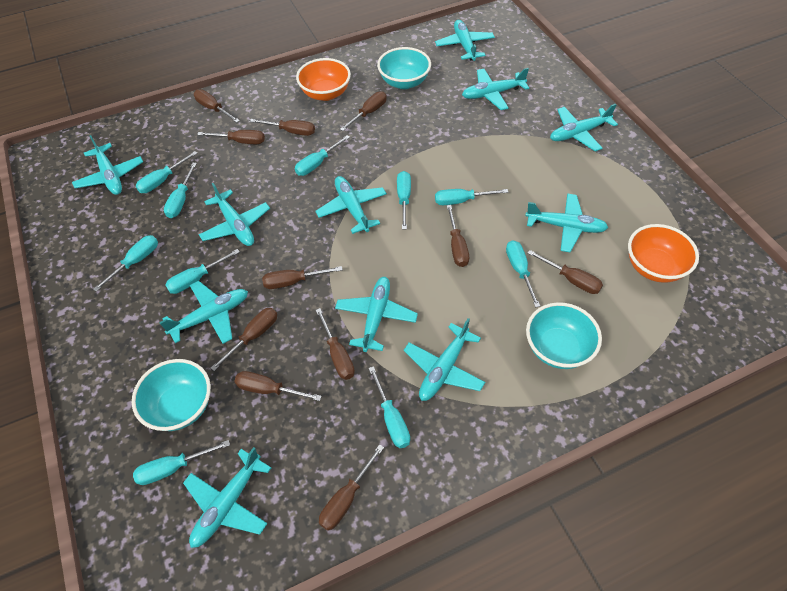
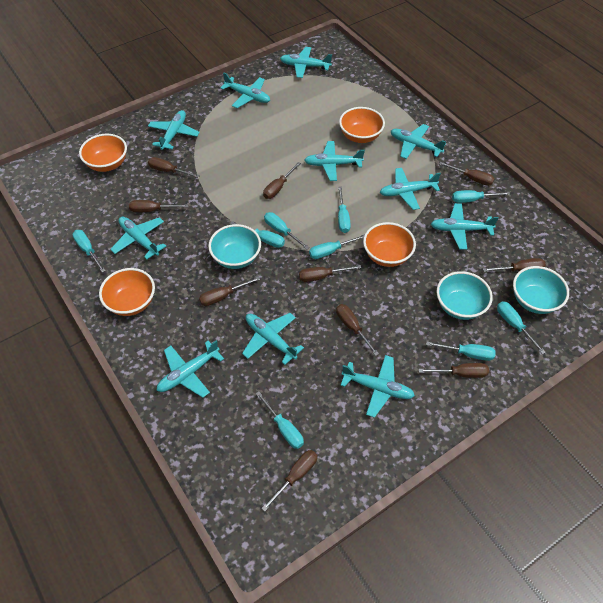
brown screwdriver: [194,89,240,123] [197,130,265,144] [211,308,277,371] [234,371,322,401] [250,119,315,136] [262,266,343,289] [316,308,355,380] [319,444,384,530] [340,91,387,131] [447,205,469,267] [527,250,603,294] = 11 -> [129,200,188,212] [148,157,200,178] [199,276,260,306] [261,450,317,511] [263,162,301,199] [299,265,361,282] [336,304,379,356] [419,363,489,378] [439,162,495,186] [483,258,546,272] = 10
orange bowl: [296,58,351,101] [628,224,699,283] = 2 -> [79,134,127,172] [99,268,155,316] [339,107,385,143] [363,222,416,267] = 4
turquoise screwdriver: [93,235,158,292] [133,440,230,485] [136,151,197,193] [164,163,197,218] [165,249,240,294] [295,135,350,176] [369,366,410,448] [397,171,411,230] [435,189,508,205] [506,240,540,308] = 10 -> [72,230,106,272] [230,221,285,248] [255,391,304,449] [264,212,309,250] [309,234,365,259] [338,186,351,233] [426,341,496,361] [452,190,510,203] [497,301,546,354] = 9

